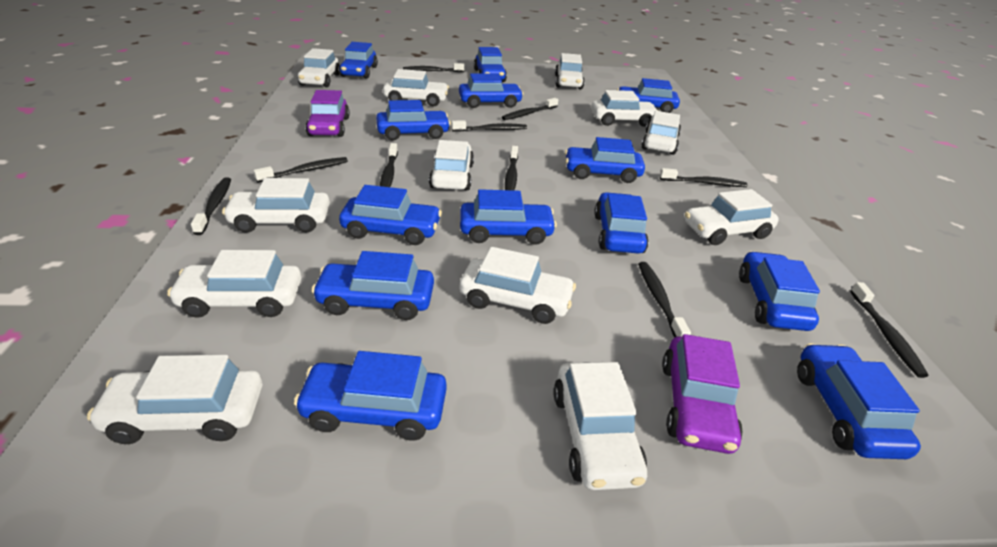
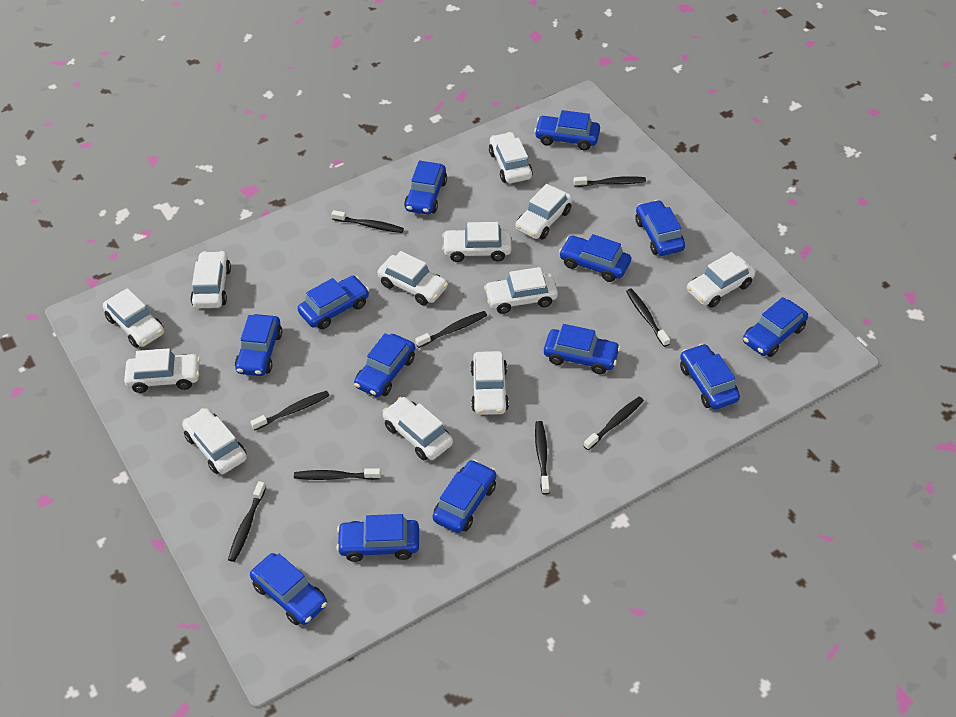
black toothbrush: [191,177,231,235] [253,157,348,182] [380,143,398,187] [403,63,465,72] [452,120,527,132] [502,98,558,120] [505,146,518,190] [638,262,691,337] [660,168,747,187] [850,282,928,378] = 10 -> [228,481,266,562] [250,391,330,431] [294,468,381,480] [331,210,404,233] [415,311,487,348] [535,421,550,495] [574,176,646,187] [584,396,644,450] [626,289,670,347] = 9
purple car: [305,90,350,137] [662,334,743,454] = 2 -> none = 0

